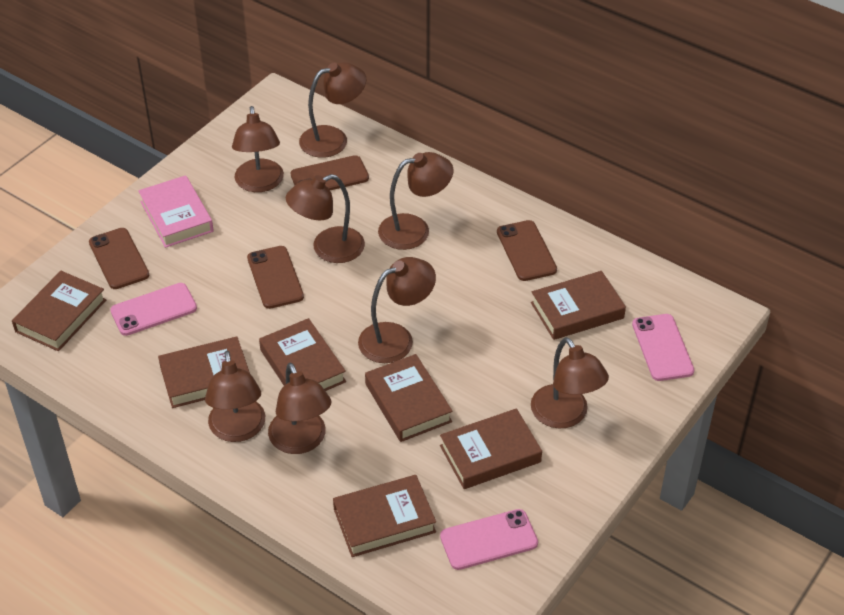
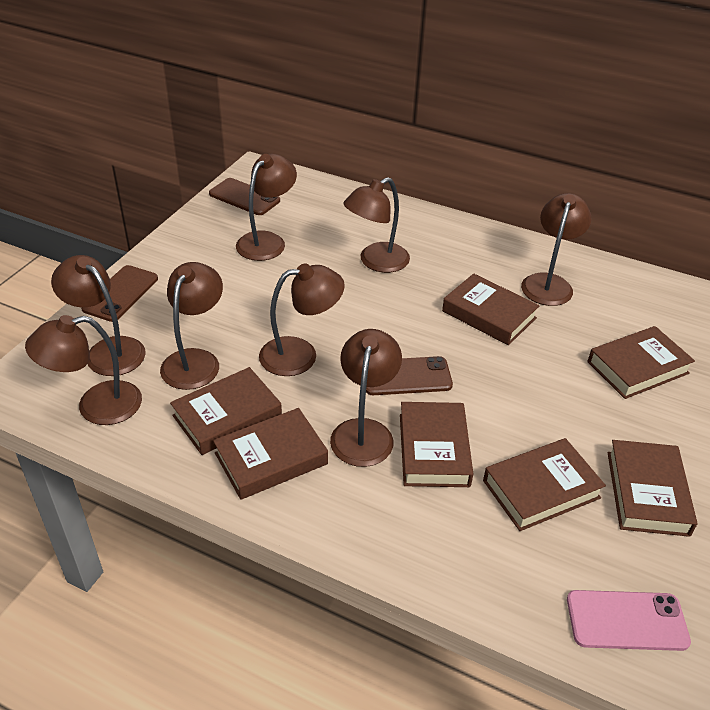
brown phone: [89,228,149,289] [247,246,304,309] [291,155,369,190] [497,220,557,281] = 4 -> [81,265,158,322] [209,178,280,215] [366,356,453,395] = 3
pink book: [138,175,214,248] = 1 -> none = 0
pink phone: [110,283,197,336] [440,509,538,570] [632,314,694,381] = 3 -> [567,590,691,651] = 1

